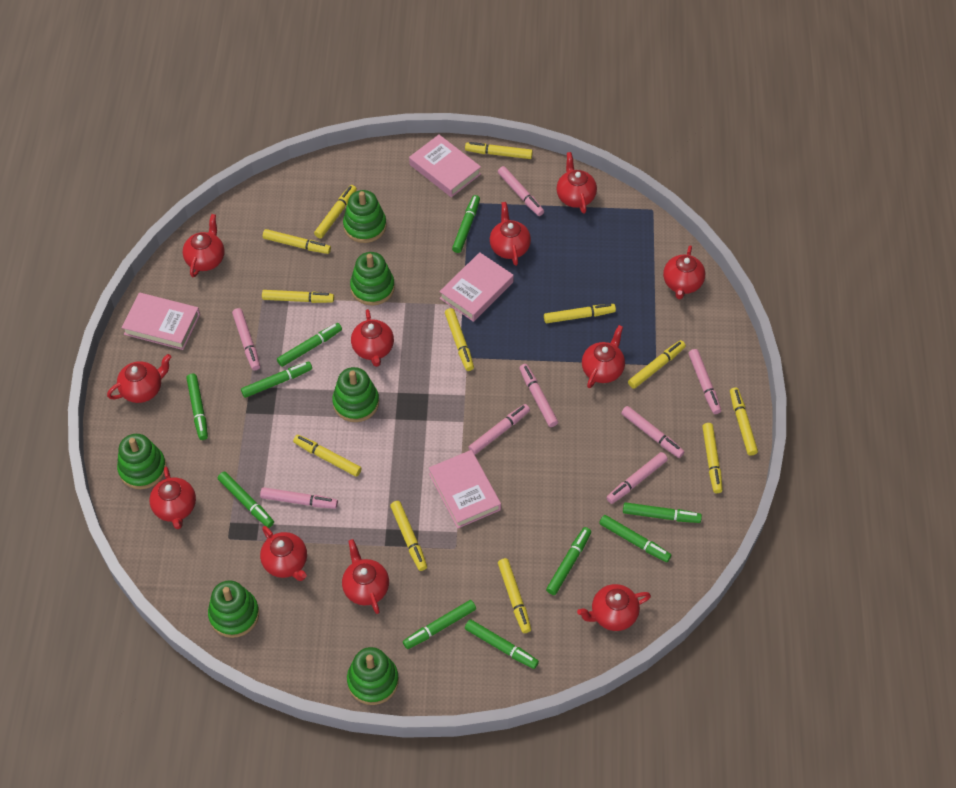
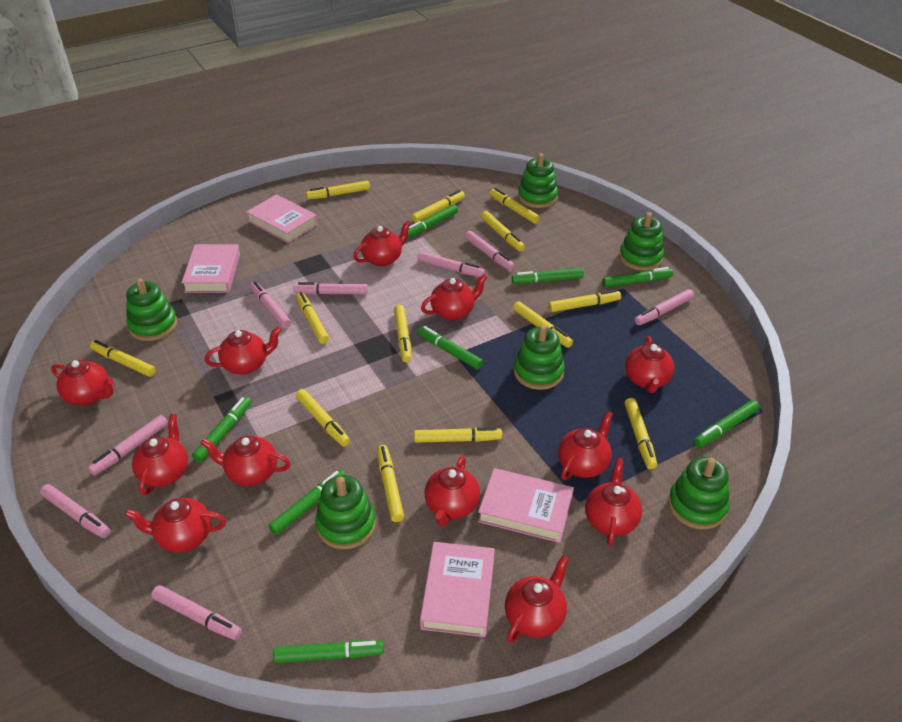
green marker: [186,374,208,440] [218,472,274,528] [241,362,312,398] [277,323,342,367] [403,600,476,649] [452,195,480,253] [465,619,539,669] [546,527,591,595] [599,515,671,562] [623,502,702,523] = 10 -> [192,396,252,462] [268,470,346,535] [273,640,384,663] [407,204,458,238] [418,326,483,369] [512,268,584,284] [602,267,673,288] [694,400,759,447] = 8
red teapot: [107,354,171,403] [149,467,196,529] [183,214,224,277] [260,526,307,581] [342,539,389,614] [351,309,394,367] [490,202,531,266] [557,152,597,214] [577,584,651,631] [582,325,625,388] [663,245,705,299] = 11 -> [51,360,114,406] [125,498,226,552] [132,414,188,495] [201,436,291,486] [205,327,281,375] [353,220,411,266] [421,274,488,320] [425,456,480,526] [505,555,569,643] [558,411,613,480] [585,458,642,546] [625,336,674,393] = 12
yellow marker: [262,290,334,303] [263,229,331,254] [293,435,362,476] [314,185,357,239] [390,501,427,571] [445,308,474,371] [465,142,533,159] [498,558,531,633] [544,304,616,323] [628,340,686,389] [702,423,723,493] [730,387,758,456] = 12 -> [90,340,156,377] [295,389,350,447] [296,292,329,344] [306,181,370,200] [377,445,404,522] [394,305,412,362] [412,190,465,223] [414,427,502,443] [481,211,525,252] [490,188,540,224] [513,302,573,348] [548,290,621,312] [624,398,657,469] = 13

